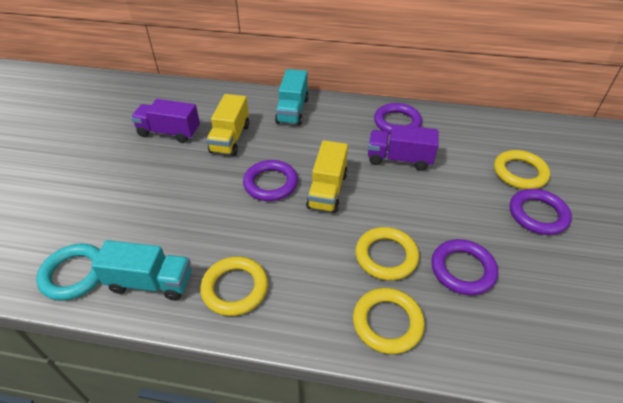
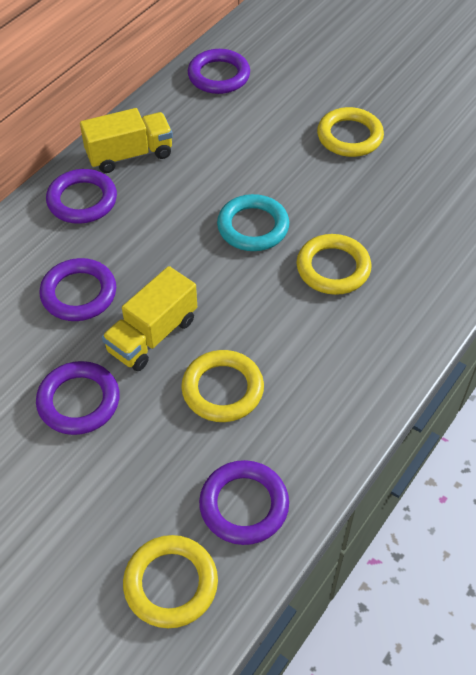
purple ring: [243,160,298,201] [374,103,422,134] [431,239,498,295] [510,189,572,235] = 4 -> [36,361,120,435] [40,258,116,321] [46,169,117,224] [188,49,250,94] [199,460,289,545] = 5
purple truck: [131,99,200,143] [368,124,439,171] = 2 -> none = 0
turquoise truck: [91,240,191,301] [275,69,309,126] = 2 -> none = 0

